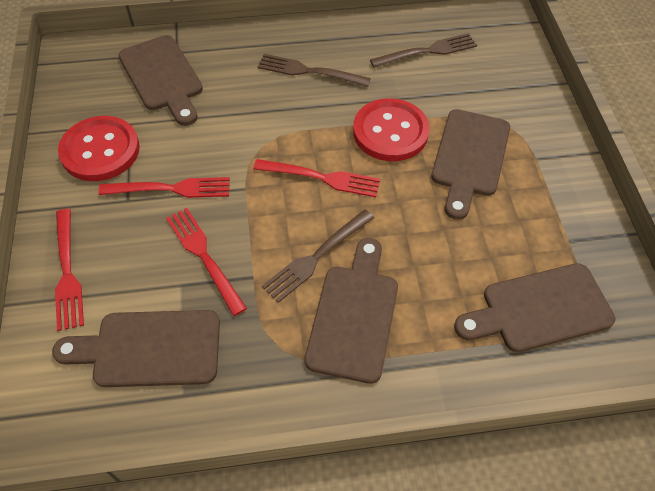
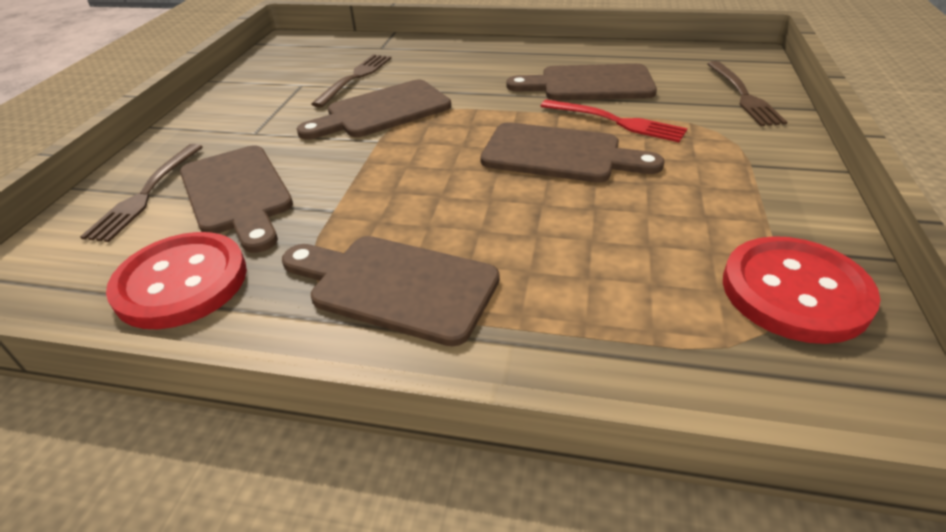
red fork: [55,209,84,331] [98,177,230,198] [166,208,247,316] [253,159,380,197] = 4 -> [540,99,687,142] = 1

